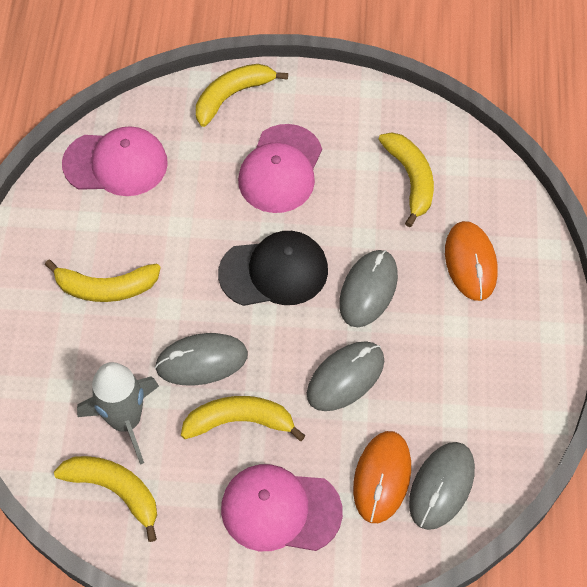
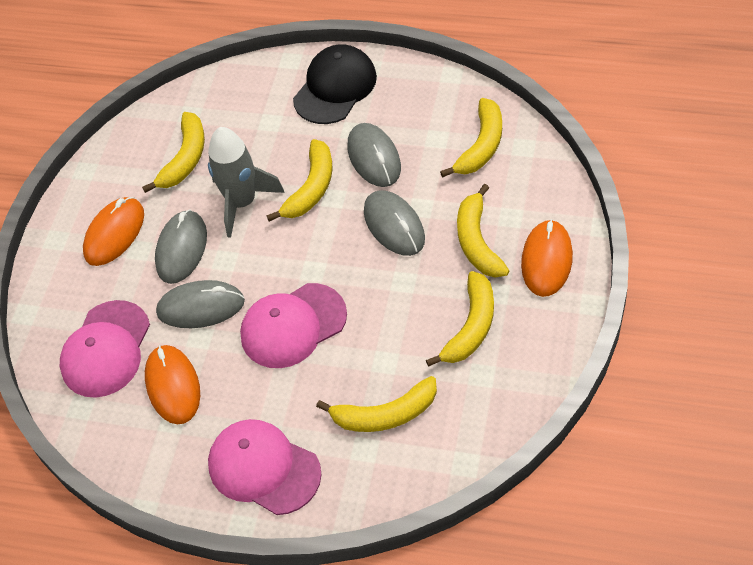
orange mouse: [353,431,411,523] [445,221,498,301] = 2 -> [83,197,144,266] [145,345,200,424] [521,219,573,297] = 3
yellow banana: [45,259,161,302] [54,456,157,542] [181,396,305,441] [196,64,288,127] [378,132,434,227] = 5 -> [142,112,205,193] [267,139,332,222] [316,376,437,432] [426,271,494,367] [440,98,502,177] [457,184,510,277] = 6

